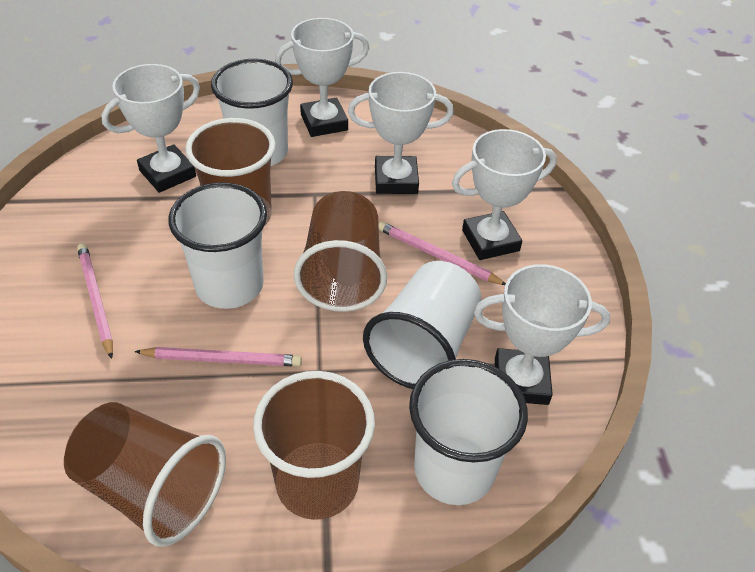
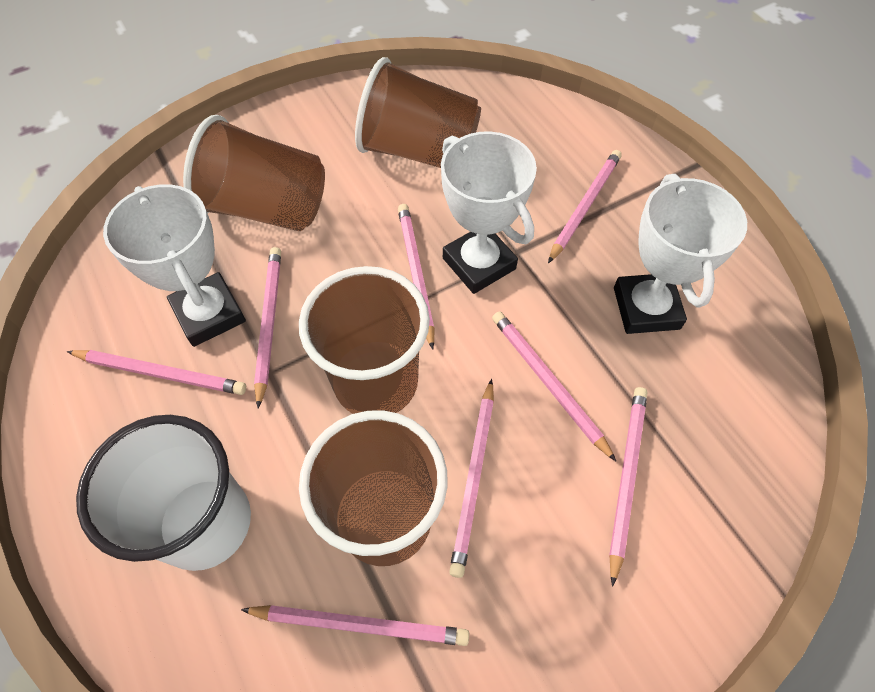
pink pencil: [77,243,113,359] [134,347,302,367] [378,221,506,285] = 3 -> [67,350,246,395] [241,605,469,646] [254,247,281,409] [398,204,435,350] [449,379,494,578] [492,311,616,461] [548,150,622,263] [609,387,647,587] = 8
white cup: [168,182,267,309] [211,59,293,166] [363,261,481,389] [409,359,528,505] = 4 -> [76,415,251,571] = 1
white trophy: [101,64,200,193] [275,18,369,137] [348,72,454,194] [452,129,557,260] [474,264,610,405] = 5 -> [103,184,246,347] [441,131,537,294] [614,174,747,334] = 3

